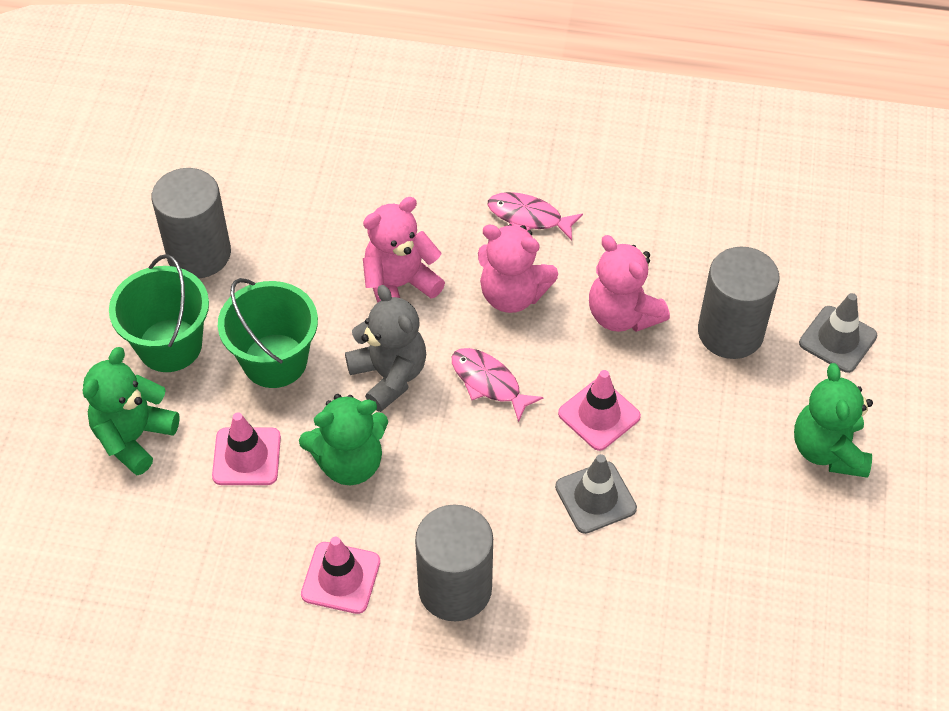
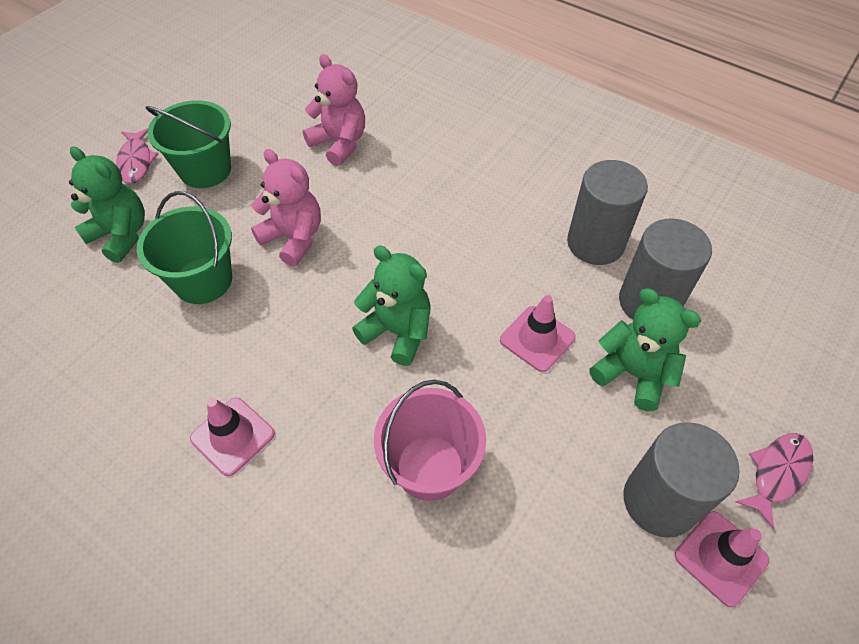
grey teddy bear: [345,285,426,412] = 1 -> none = 0
grey traffic cone: [555,454,637,534] [799,293,877,373] = 2 -> none = 0
pink bucket: none = 0 -> [374,380,486,501] = 1
pink teddy bear: [363,197,445,303] [478,224,558,313] [589,235,670,332] = 3 -> [251,149,321,267] [303,54,365,166] = 2

